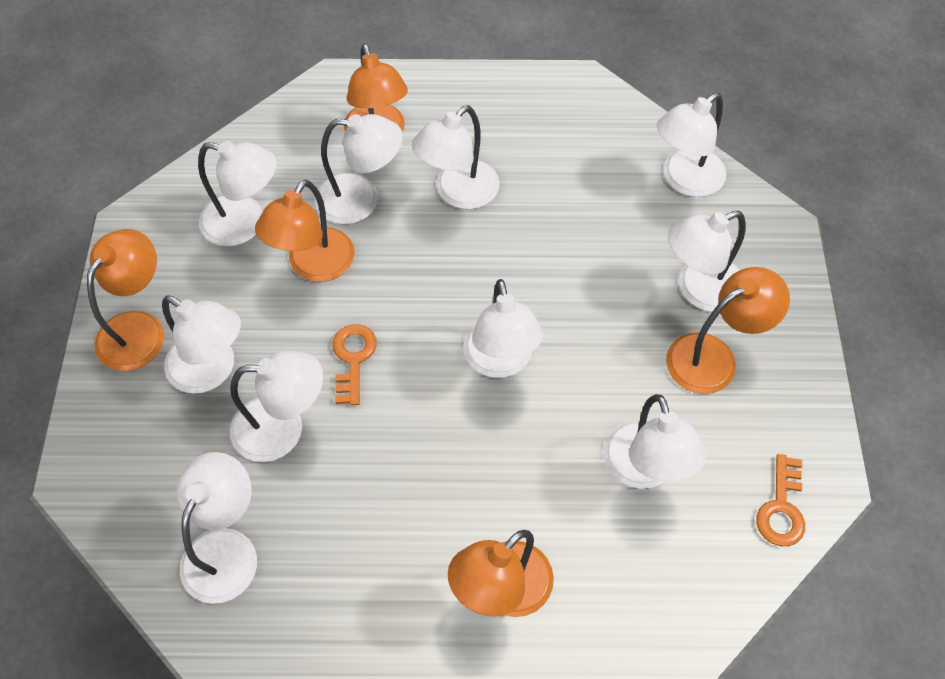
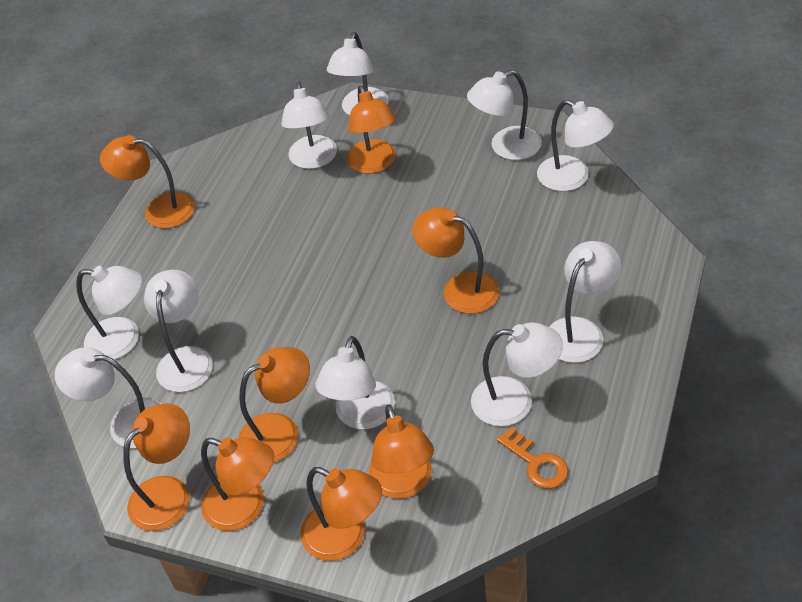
orange key: [333,324,377,405] [756,454,805,546] = 2 -> [497,427,568,489] = 1
orange lamp: [87,229,164,371] [255,180,355,282] [344,43,408,132] [448,530,554,617] [666,267,790,394] = 5 -> [100,135,195,228] [123,403,190,531] [201,437,274,531] [239,347,310,463] [300,467,382,561] [346,85,396,174] [369,404,434,499] [412,207,500,314] = 8

